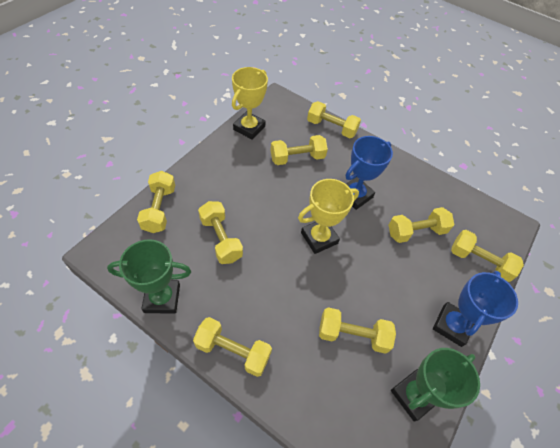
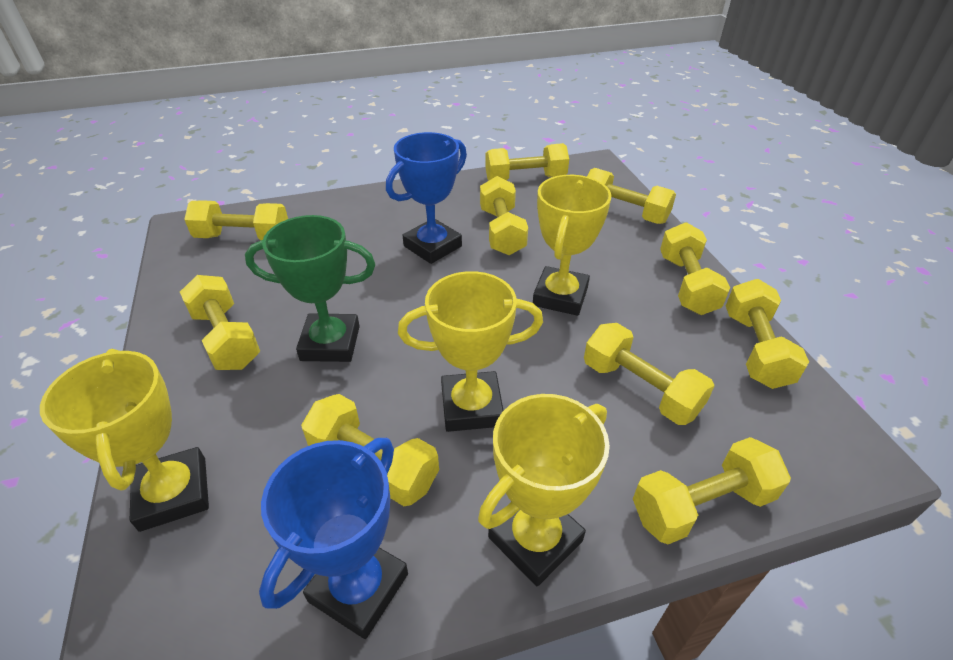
green trophy: [107,239,191,314] [391,348,480,422] = 2 -> [245,215,375,362] = 1
yellow dumbbell: [137,171,175,233] [193,317,272,377] [198,201,243,264] [270,135,328,165] [307,101,361,138] [319,307,396,354] [389,207,454,243] [451,230,524,282] = 8 -> [180,275,260,370] [184,200,288,240] [301,394,439,506] [480,176,528,255] [485,143,569,181] [584,323,715,425] [587,168,676,224] [633,437,791,544] [660,222,730,315] [726,279,809,389] = 10
yellow trophy: [232,67,268,140] [298,179,359,254] = 2 -> [40,349,209,532] [398,271,543,432] [478,394,610,586] [533,175,611,316] = 4

